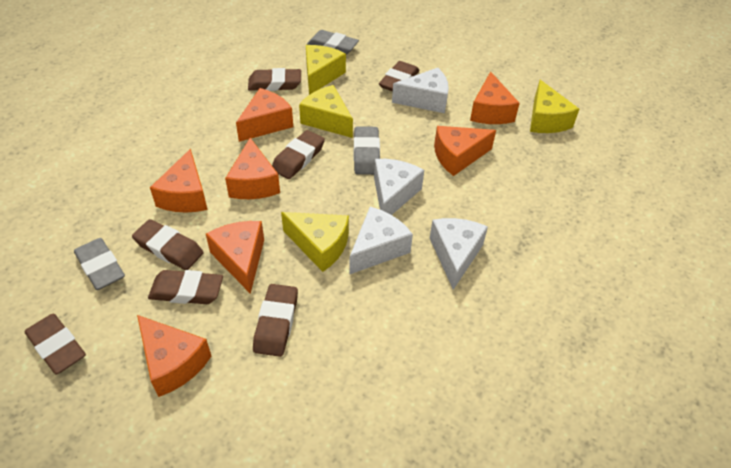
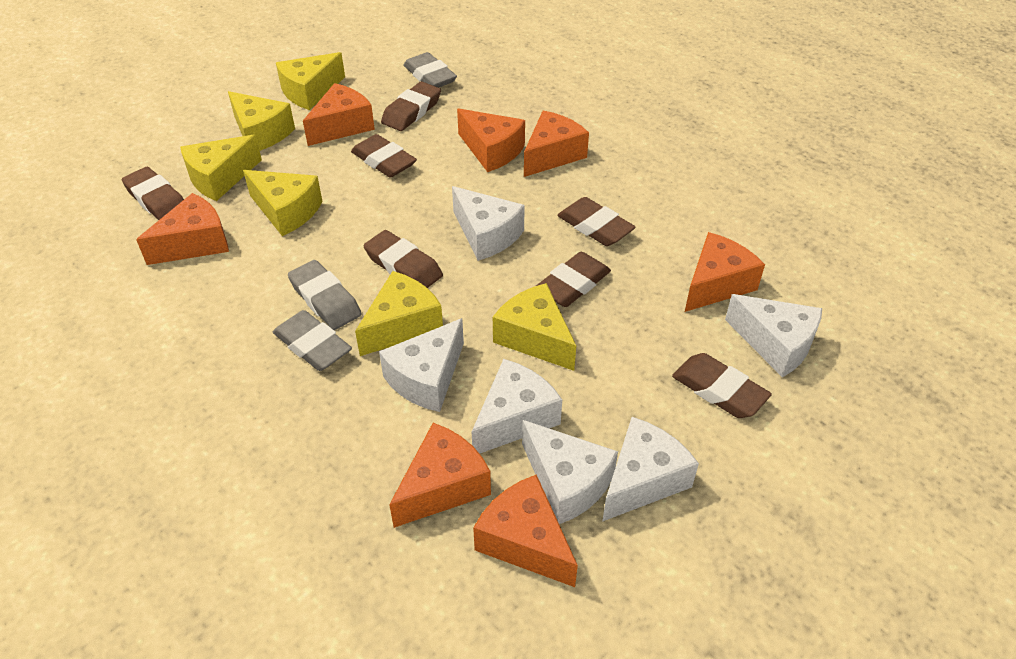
white cheese: [349,207,413,275] [374,159,424,215] [392,68,449,113] [430,218,488,290] = 4 -> [379,318,464,412] [452,186,525,261] [472,359,562,454] [522,420,618,524] [602,417,699,522] [725,294,822,377] = 6
yellow cheese: [281,212,349,272] [299,85,353,138] [306,45,346,95] [530,80,579,133] = 4 -> [180,135,262,201] [228,91,295,151] [243,170,323,236] [276,52,345,110] [355,271,443,356] [493,283,576,371] = 6

